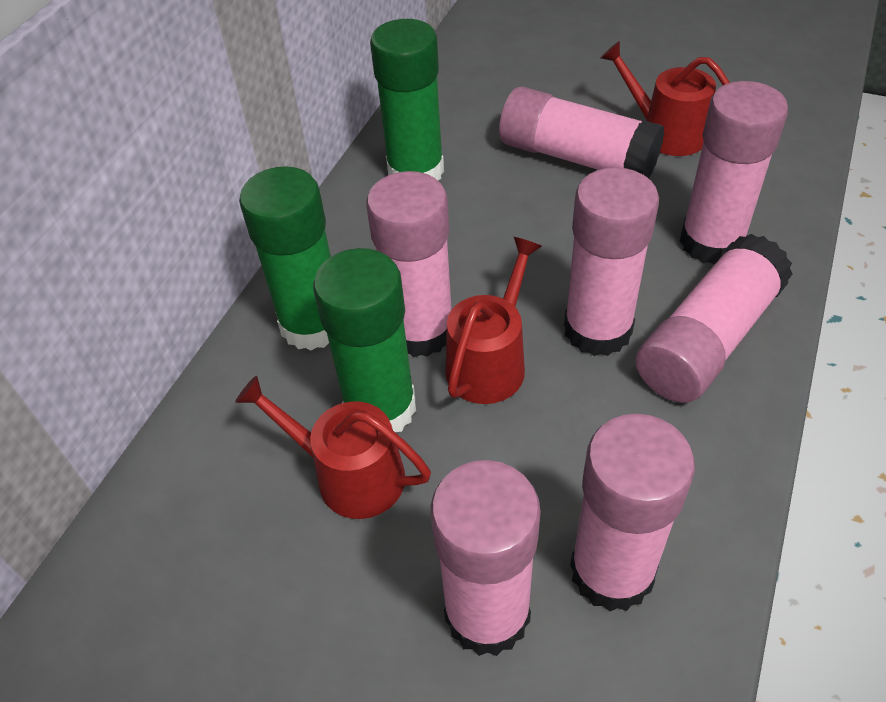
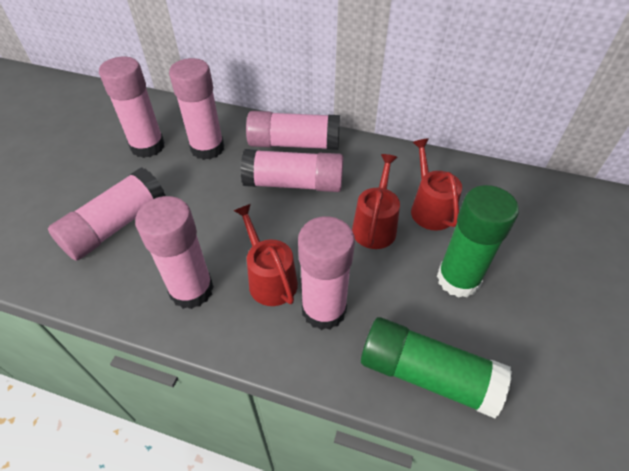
green glue stick: [239,166,331,350] [313,248,416,432] [370,19,444,180] = 3 -> [361,317,512,418] [437,185,519,298] = 2

